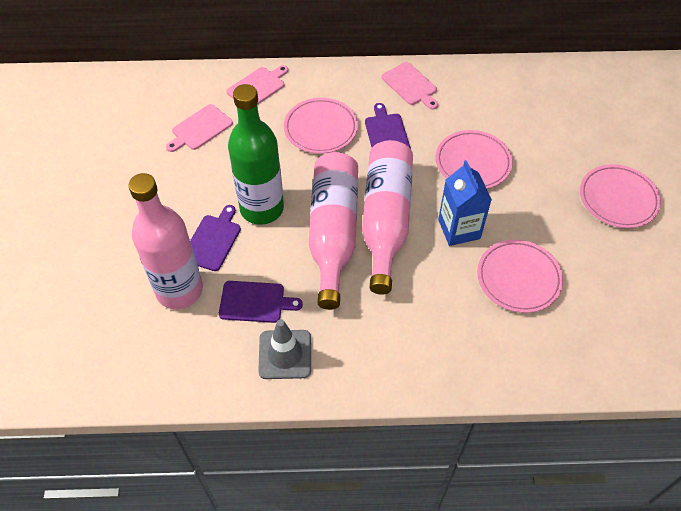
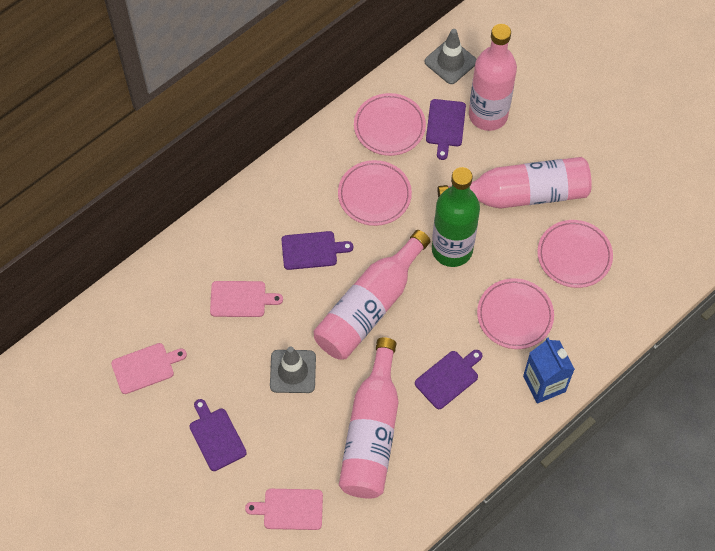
grey traffic cone: [258,319,311,379] = 1 -> [270,346,316,393] [425,29,477,84] = 2
pink bottle: [128,173,203,309] [309,152,358,310] [362,140,413,295] = 3 -> [313,230,430,360] [339,337,399,499] [438,157,592,209] [469,24,517,131] = 4
purple cutting board: [190,205,241,271] [219,281,303,323] [365,103,411,149] = 3 -> [189,399,247,471] [281,231,353,270] [415,350,483,409] [426,99,466,160] = 4

